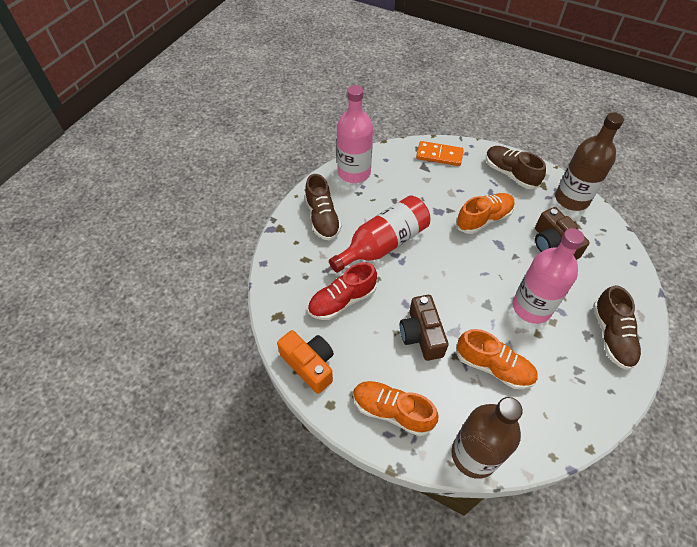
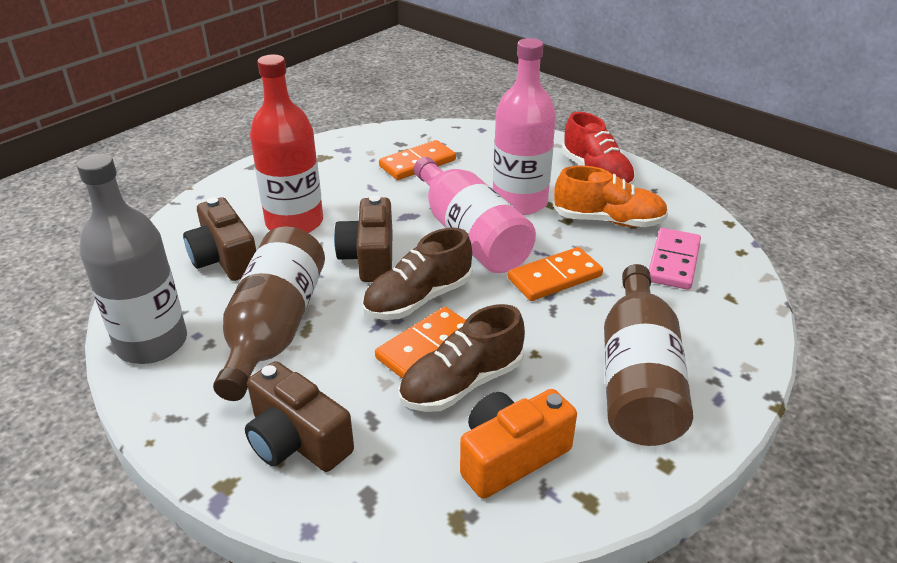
brown camera: [400,295,448,361] [535,207,590,260] = 2 -> [183,197,256,281] [245,361,354,472] [334,196,392,282] = 3
brown shoe: [305,174,341,241] [486,146,546,189] [593,285,642,370] = 3 -> [362,227,472,320] [398,304,525,412] = 2
grey bottle: none = 0 -> [77,154,187,364] = 1
orange domino: [416,141,464,166] = 1 -> [375,307,466,378] [379,140,456,180] [508,247,603,301] = 3
orange shoe: [353,381,439,436] [456,193,515,234] [456,329,538,389] = 3 -> [553,166,668,227] = 1
pink domino: none = 0 -> [649,228,701,290] = 1

